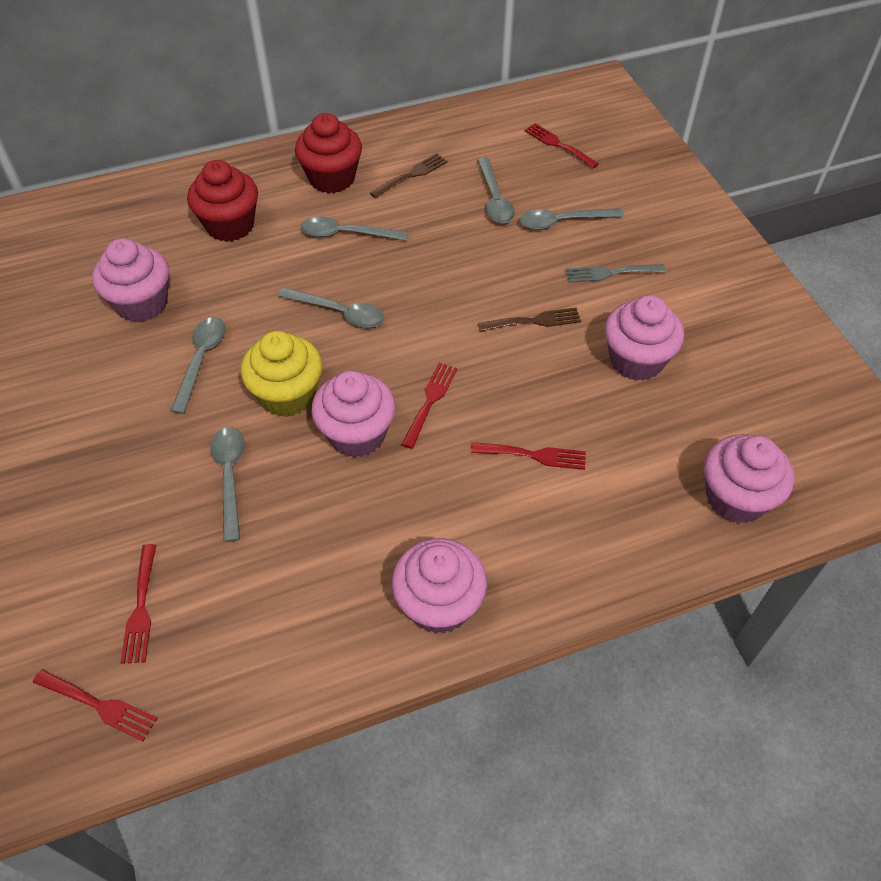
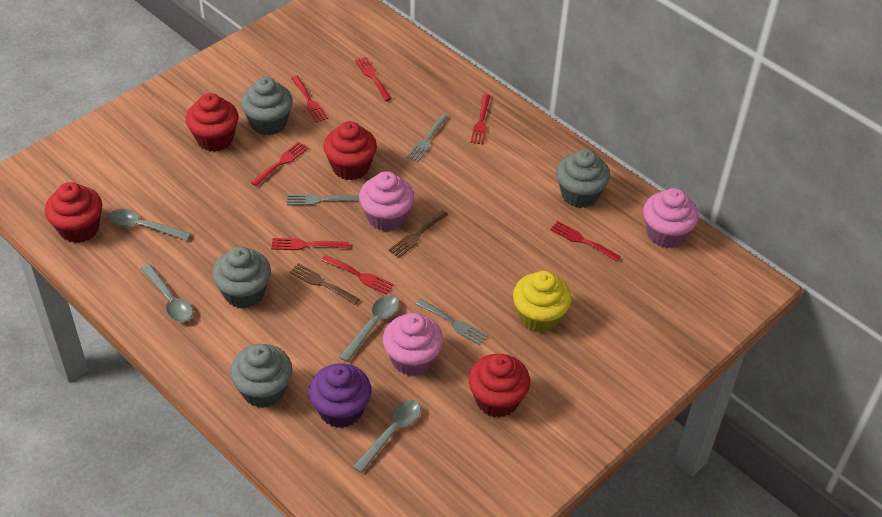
grey cupcake: none = 0 -> [212,246,271,308] [230,344,293,408] [241,77,293,135] [556,149,610,208] = 4
grey fork: [566,264,666,283] = 1 -> [287,194,360,205] [407,114,449,162] [416,299,488,346] = 3
grey spoon: [171,317,225,414] [210,427,245,542] [278,287,384,328] [301,216,408,241] [477,158,515,224] [520,208,624,230] = 6 -> [109,209,191,241] [141,263,193,322] [339,295,399,362] [353,400,421,473] = 4
pink cupcake: [92,238,169,322] [311,371,395,458] [392,538,487,634] [605,295,684,381] [704,434,794,523] = 5 -> [359,171,414,232] [383,313,443,376] [643,188,699,248] = 3
purple cupcake: none = 0 -> [309,363,372,428] = 1
red cupcake: [187,160,258,242] [295,113,362,193] = 2 -> [45,182,102,243] [186,93,239,152] [323,121,377,180] [468,354,530,418] = 4
red fork: [33,669,157,741] [120,544,156,664] [401,363,457,449] [471,442,586,470] [524,123,599,168] = 5 -> [251,142,308,186] [271,238,349,250] [291,76,328,123] [321,255,394,294] [355,57,392,101] [471,94,490,145] [550,221,621,262] = 7

